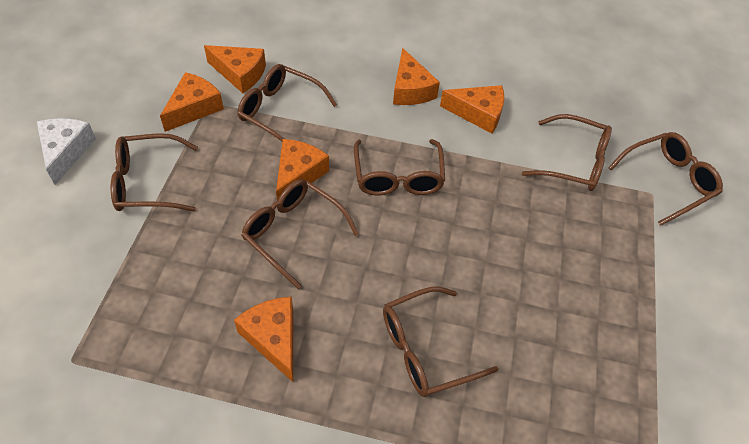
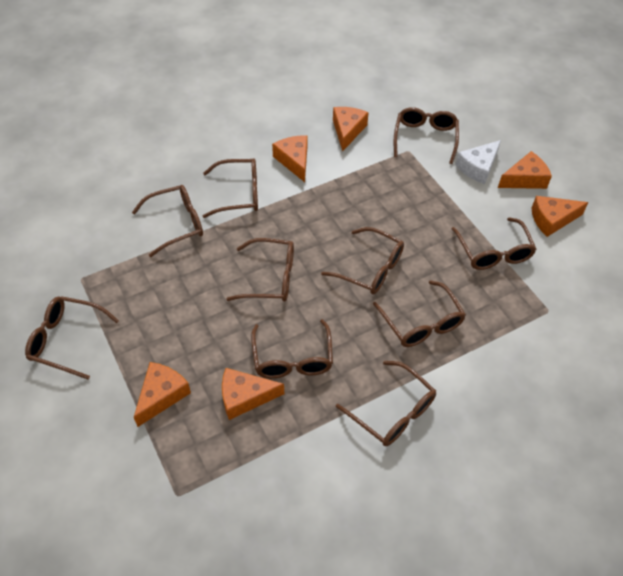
brown glasses: [111,133,198,212] [238,64,337,142] [241,179,359,289] [354,139,445,196] [383,287,499,397] [522,114,612,191] [608,132,723,226] = 7 -> [25,296,119,380] [132,185,203,257] [203,158,258,218] [226,238,294,302] [251,319,333,379] [321,227,404,295] [336,361,436,446] [373,280,466,347] [394,107,459,164] [452,217,537,270] = 10

